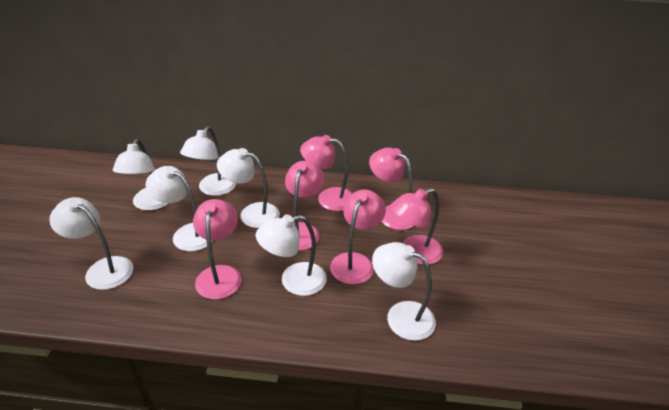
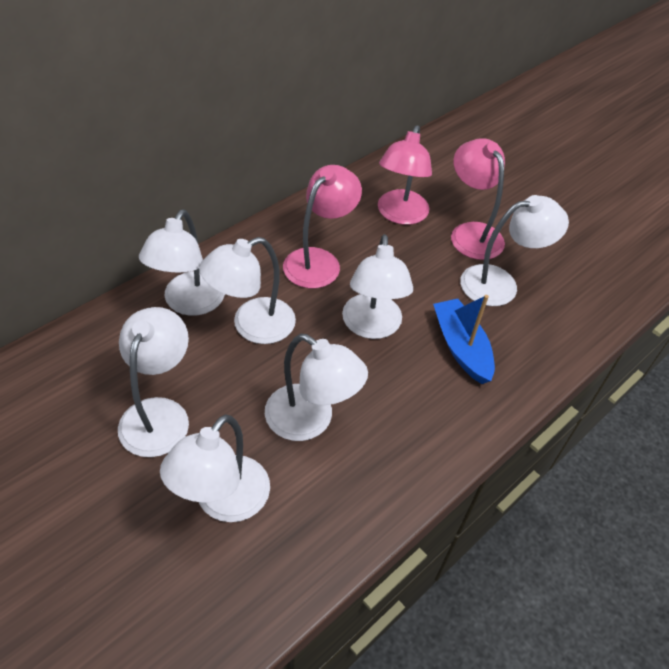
blue boat: none = 0 -> [433,295,495,384] = 1
pink lamp: [193,199,241,300] [285,161,324,251] [300,135,353,211] [330,190,386,284] [369,148,414,230] [391,188,443,265] = 6 -> [283,165,362,288] [378,125,432,225] [451,138,505,260] = 3

